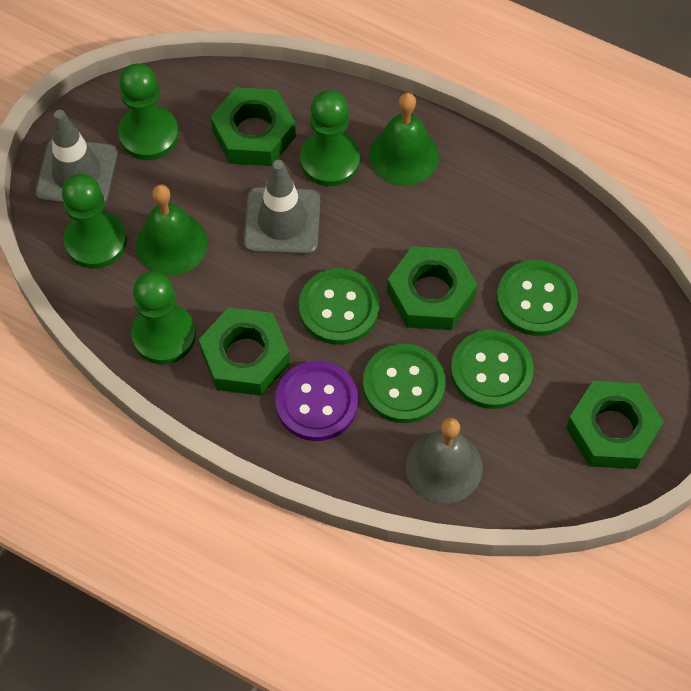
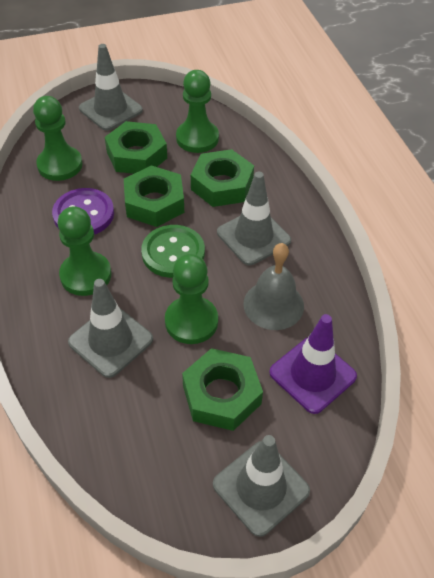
green bell: [136,184,208,276] [369,93,439,186] = 2 -> none = 0
green button: [299,268,379,345] [363,344,446,423] [451,330,534,409] [497,260,578,336] = 4 -> [141,225,205,278] = 1
grey traffic cone: [36,110,118,204] [244,160,320,255] = 2 -> [68,279,153,378] [79,44,143,131] [213,435,310,537] [217,172,291,265] = 4
purple traffic cone: none = 0 -> [269,314,357,414] = 1

